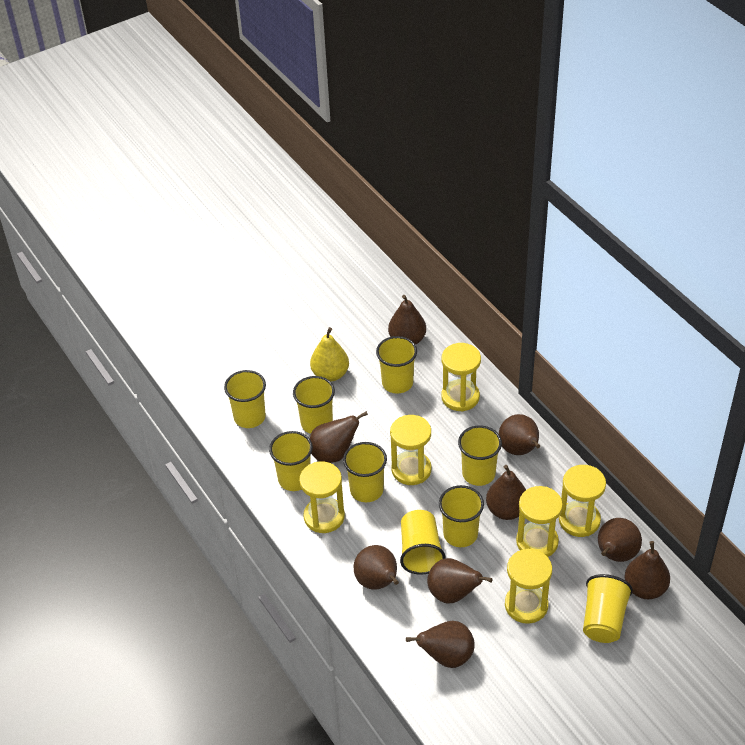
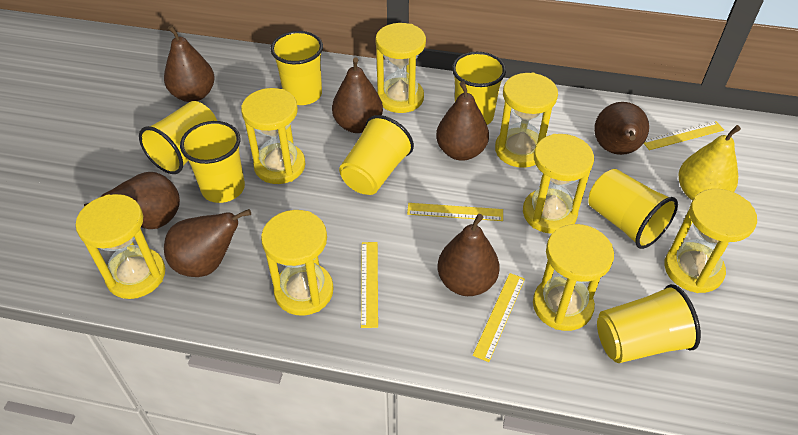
brown pear: [310,411,368,463] [354,545,399,590] [388,295,426,345] [406,621,475,668] [427,558,493,604] [486,465,526,520] [499,414,540,455] [598,518,642,562] [625,541,670,599] = 9 -> [84,172,180,229] [164,25,215,102] [164,209,251,277] [332,58,383,133] [436,81,489,161] [437,214,500,296] [594,102,649,155] = 7
yellow cup: [224,370,266,428] [269,431,313,491] [293,376,335,434] [343,442,387,502] [376,336,417,394] [400,510,445,575] [439,485,484,547] [458,425,502,486] [583,574,633,643] = 9 -> [139,101,217,174] [180,121,245,203] [271,31,323,105] [339,115,414,195] [452,52,506,125] [588,169,678,249] [597,284,701,363] = 7
yellow hourglass: [299,462,345,533] [390,415,431,485] [441,343,481,411] [505,549,552,624] [516,486,563,557] [559,465,606,537] = 6 -> [75,194,165,299] [241,88,305,184] [261,210,334,316] [375,23,426,113] [495,73,558,168] [523,134,594,234] [533,224,614,331] [664,189,757,293] = 8
yellow ruler: none = 0 -> [361,242,378,328] [407,203,503,221] [473,273,525,362] [644,121,724,150] = 4

